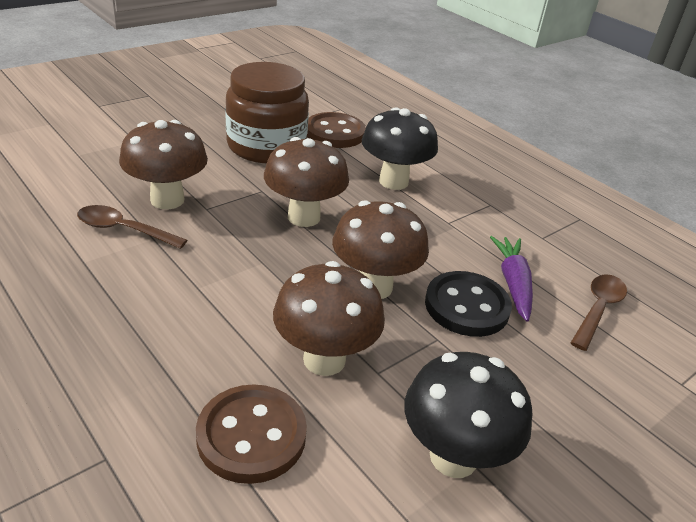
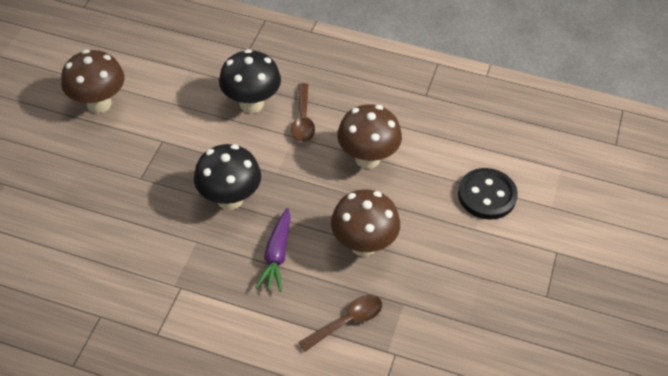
brown button: [196,384,307,484] [307,112,366,148] = 2 -> none = 0
brown jar: [225,62,309,163] = 1 -> none = 0
brown mushroom: [119,120,208,209] [264,137,349,227] [273,261,385,376] [332,200,429,299] = 4 -> [61,50,124,113] [331,189,400,257] [337,104,402,169] = 3

